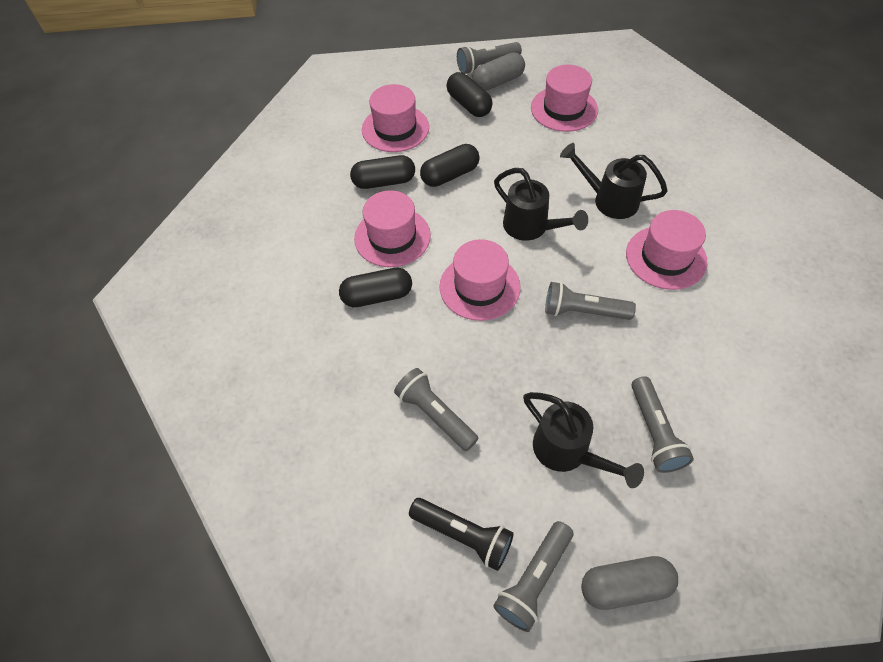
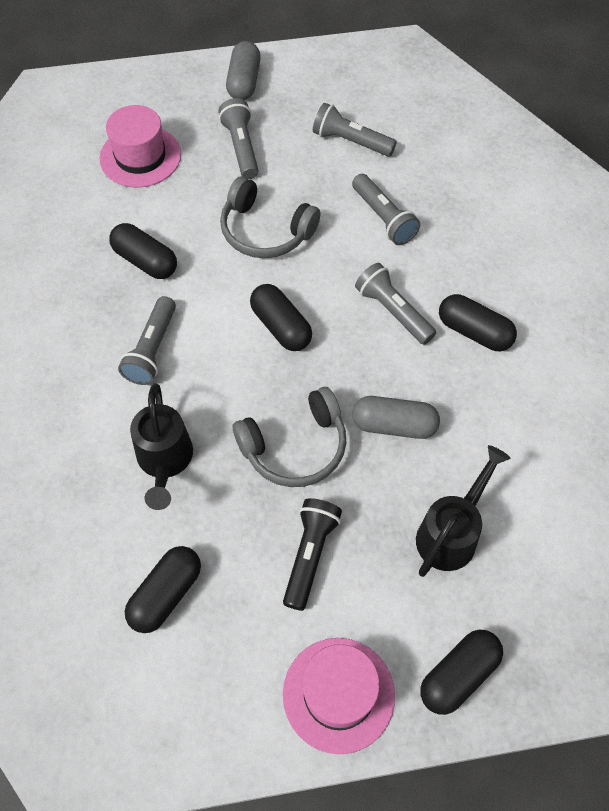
black capsule: [339,268,412,307] [350,155,415,189] [420,144,480,187] [446,72,493,117] = 4 -> [109,223,177,279] [125,546,201,633] [250,284,312,351] [420,630,503,715] [439,294,517,351] = 5
black watering can: [494,168,588,241] [523,392,644,488] [560,143,668,219] = 3 -> [130,383,193,510] [416,445,511,577] = 2
grey headphones: none = 0 -> [220,176,321,258] [233,387,346,487] = 2
pink hat: [354,190,431,267] [362,84,429,152] [440,239,521,321] [531,64,598,132] [626,210,707,290] = 5 -> [100,105,181,187] [283,638,395,754] = 2

